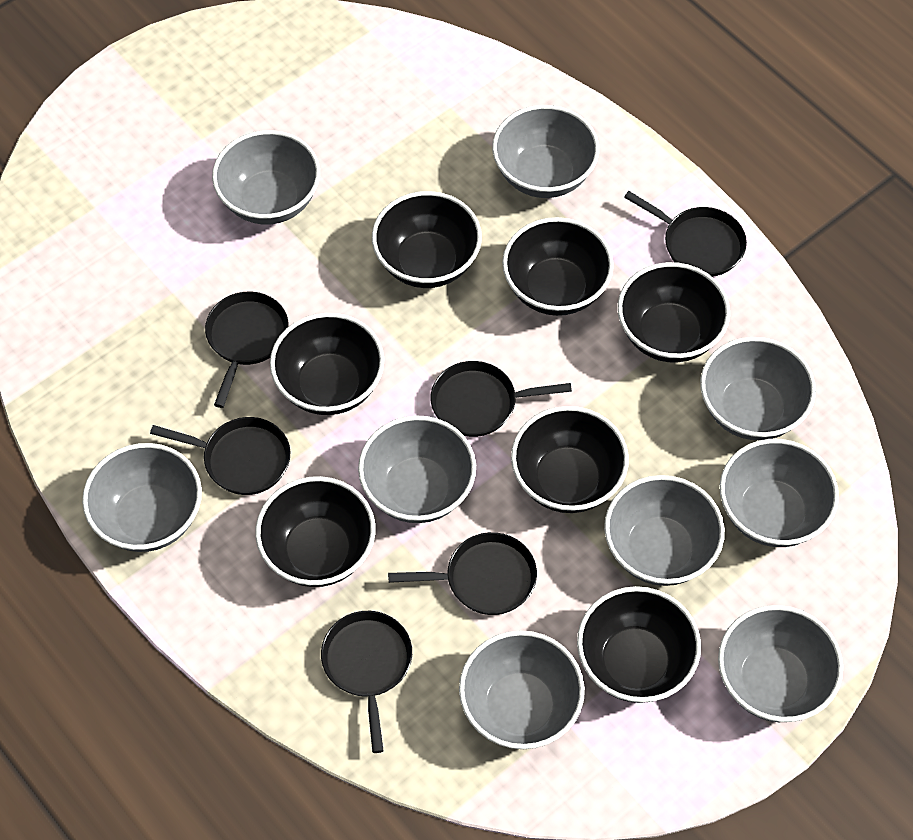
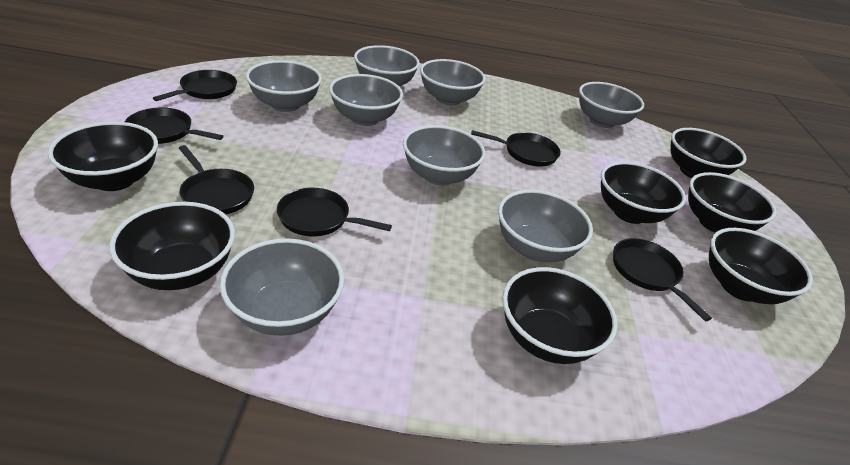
grey bowl: [82,443,202,552] [212,130,320,225] [358,415,476,523] [459,630,585,749] [492,105,599,198] [604,475,725,586] [700,337,816,440] [718,605,843,722] [720,439,839,547] = 9 -> [220,238,344,336] [246,60,322,112] [329,74,403,126] [354,45,420,86] [403,125,485,186] [420,59,486,106] [498,190,593,262] [579,82,644,128] = 8

